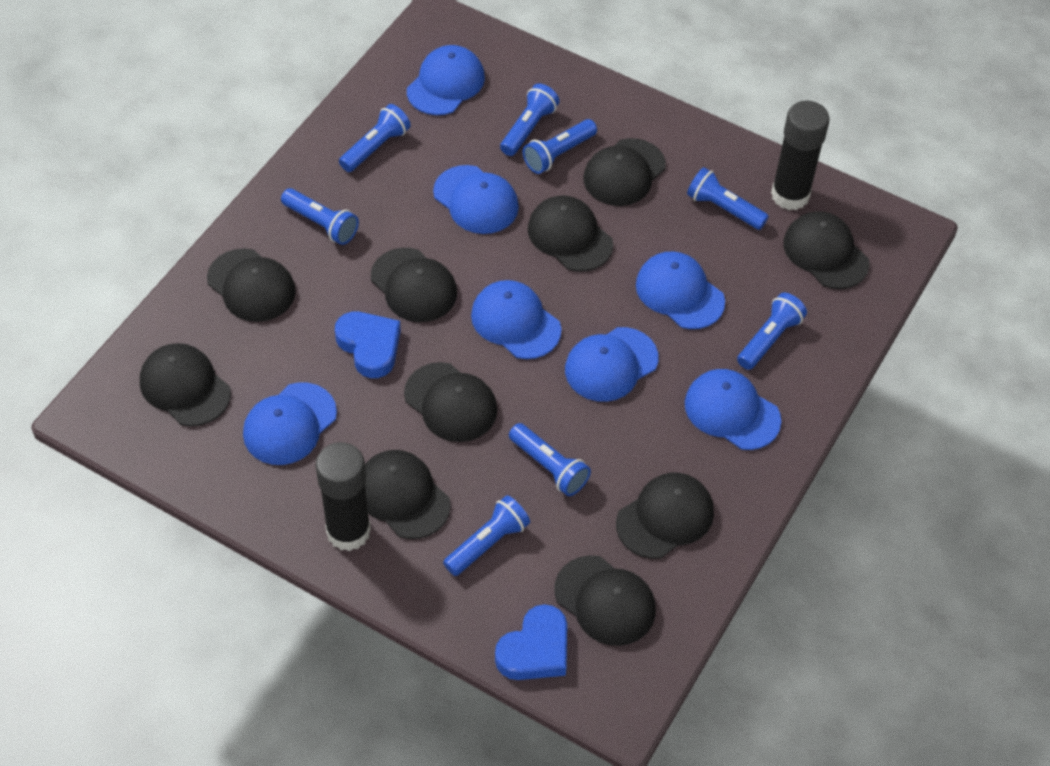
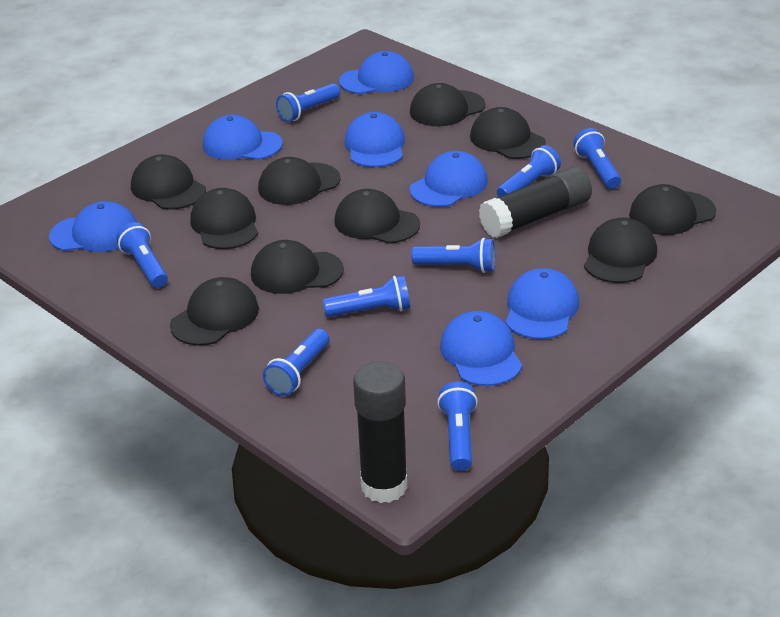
blue heart: [335,312,401,378] [495,604,567,680] = 2 -> none = 0

